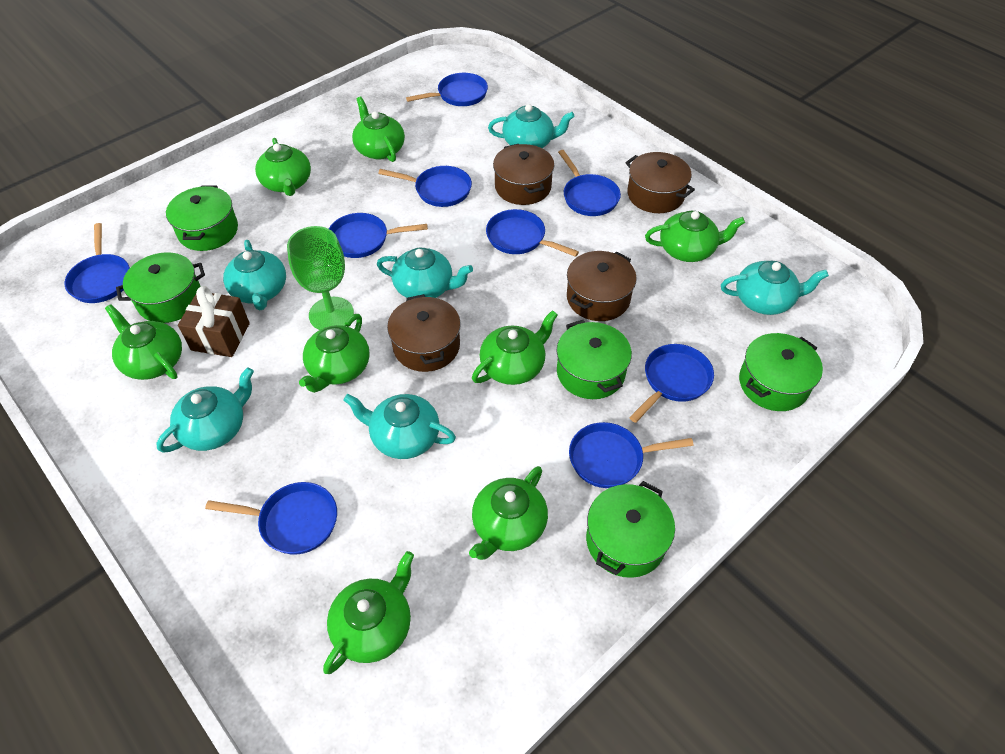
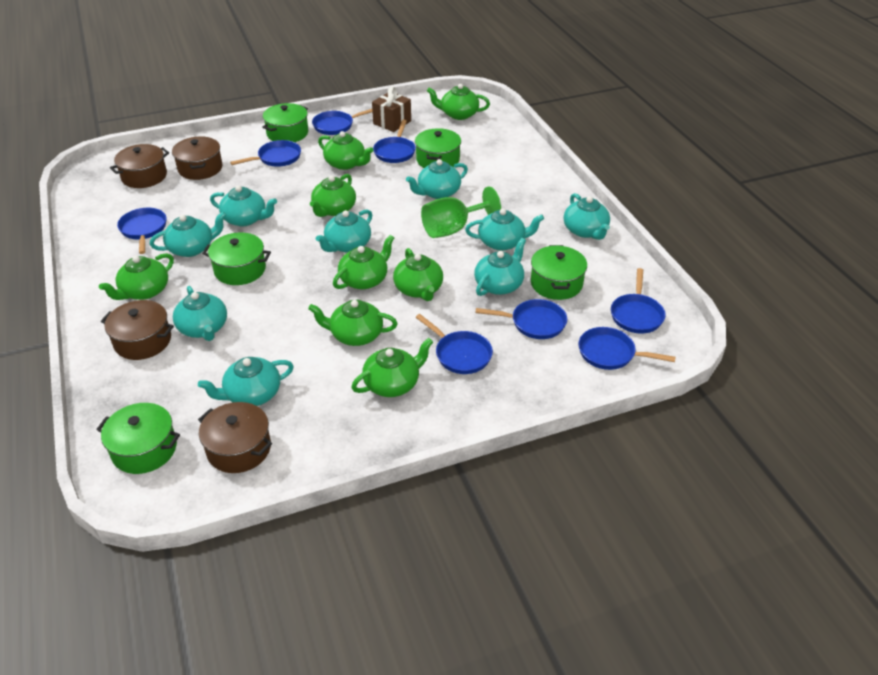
blue pan: [64,223,130,303] [205,482,337,555] [329,213,428,258] [378,166,472,207] [406,73,488,106] [486,209,579,257] [558,150,621,216] [569,422,694,488] [629,344,714,423] = 9 -> [117,208,167,254] [230,140,301,167] [312,109,372,135] [373,120,416,163] [416,314,493,374] [476,299,567,339] [578,327,676,370] [611,268,666,334] = 8
turquoise teapot: [156,367,254,452] [223,240,286,310] [343,394,456,459] [377,248,473,298] [488,104,575,148] [721,261,829,315] = 6 -> [150,212,226,257] [173,286,227,341] [198,357,294,406] [210,185,277,226] [316,209,372,253] [406,159,468,199] [465,209,544,251] [474,238,526,296] [563,193,610,240] = 9

